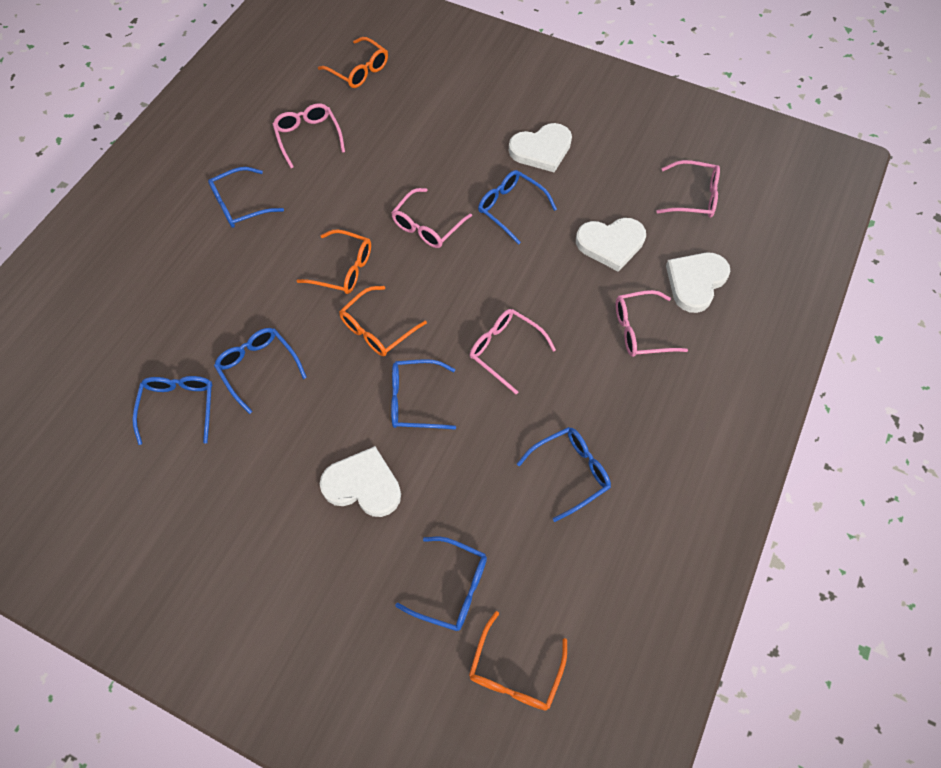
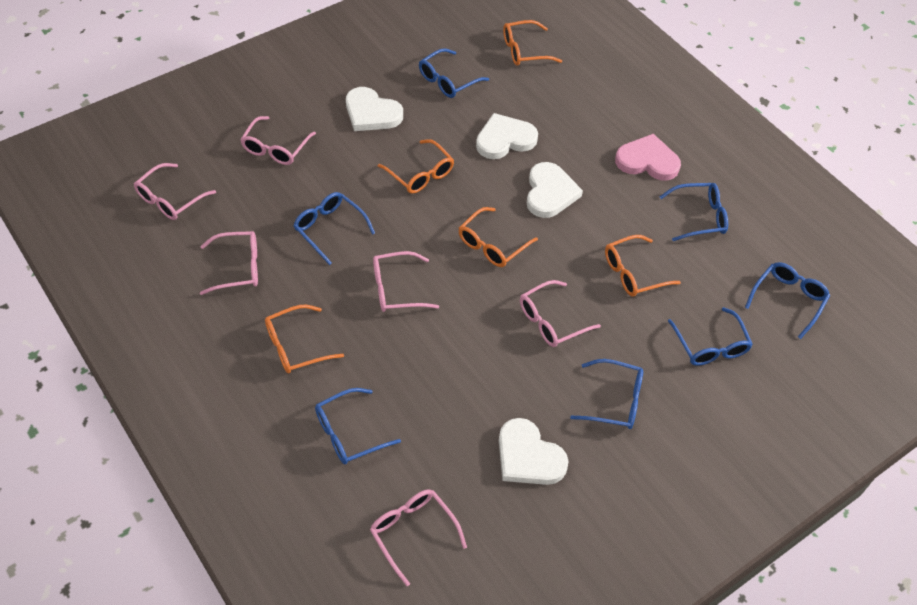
orange glasses: [297,229,371,294] [318,37,388,88] [339,286,427,356] [469,611,567,710] = 4 -> [265,305,344,373] [378,139,454,194] [459,207,538,267] [503,20,562,66] [605,235,681,297] = 5
pink glasses: [273,103,345,168] [391,188,472,248] [470,309,556,394] [616,290,688,357] [656,160,720,218] = 5 -> [134,163,216,220] [200,231,258,295] [240,116,316,165] [370,489,467,586] [373,251,439,312] [520,280,601,347] = 6
pink heart: none = 0 -> [615,134,681,181] = 1

